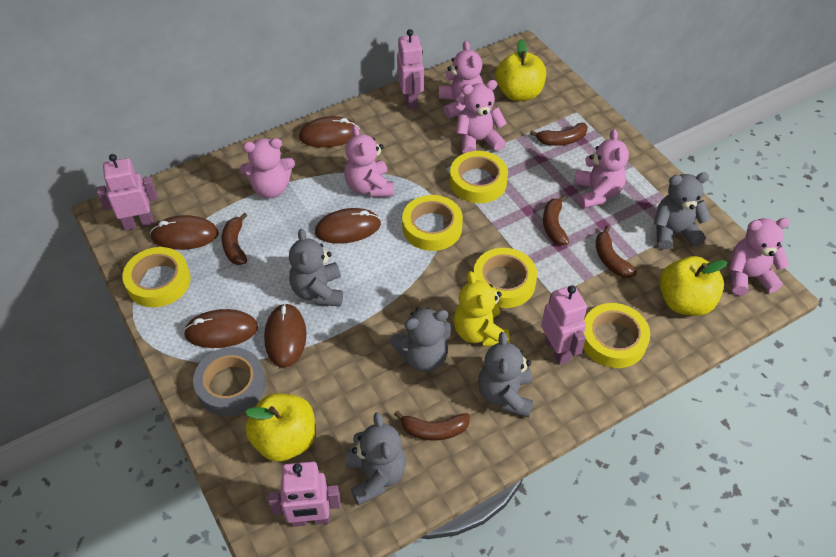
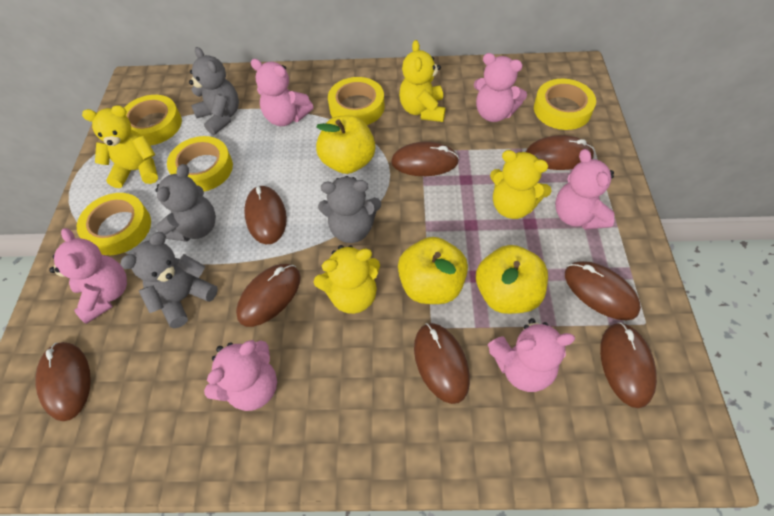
brown banana: [222,213,247,265] [394,411,470,441] [530,123,588,146] [543,195,569,245] [596,226,637,278] = 5 -> none = 0
brown mouse: [150,215,219,250] [183,309,258,348] [264,303,307,368] [299,116,360,147] [315,208,381,244] = 5 -> [35,342,91,421] [236,264,301,327] [244,185,287,244] [391,142,459,176] [414,323,470,404] [526,135,595,170] [565,261,641,321] [600,322,657,408] = 8
grey tape: [193,347,266,416] = 1 -> none = 0
grey teddy bear: [289,229,343,307] [345,412,406,506] [390,307,451,372] [478,332,533,417] [654,173,711,250] = 5 -> [120,232,218,328] [155,164,216,242] [189,47,239,135] [318,176,381,243] = 4
pink robot: [97,154,158,230] [268,462,341,527] [397,29,424,109] [541,285,587,365] = 4 -> none = 0
yellow teddy bear: [454,271,509,347] = 1 -> [82,105,158,188] [314,245,380,314] [399,40,445,122] [490,150,552,219] = 4

